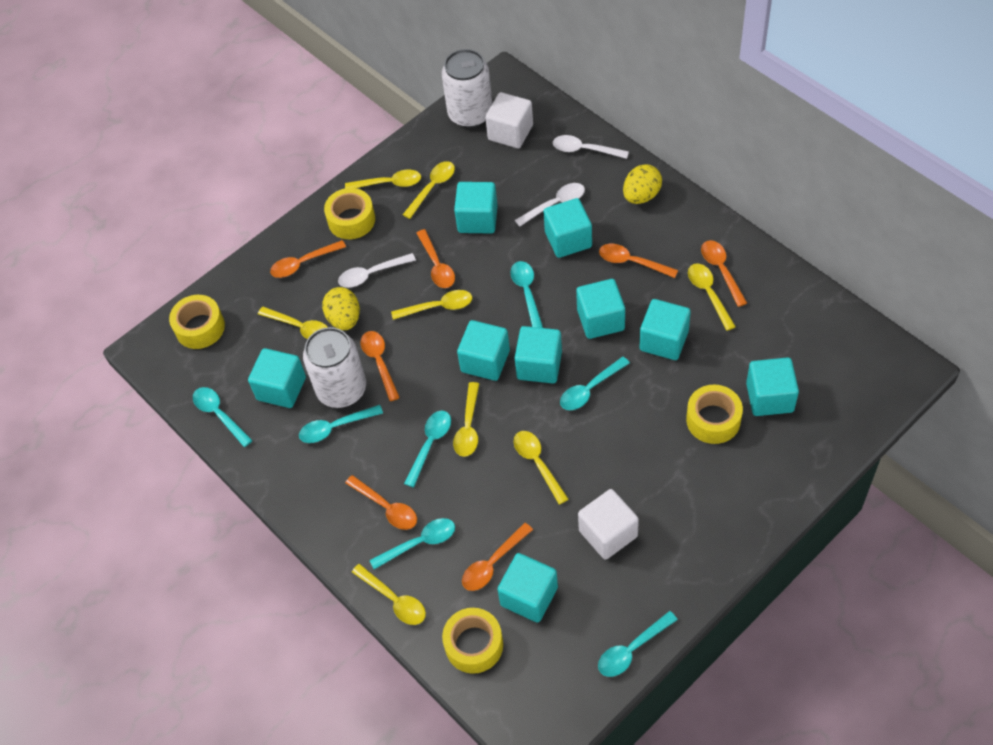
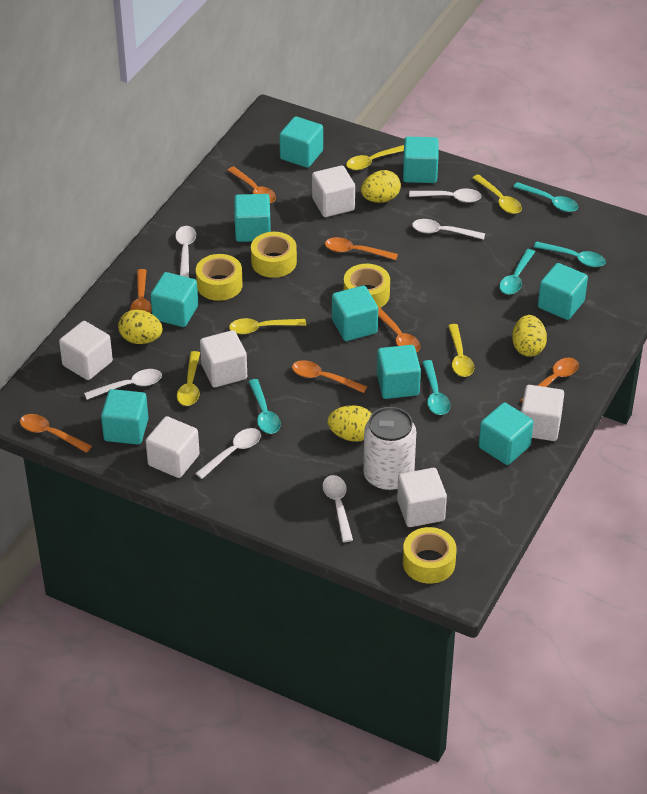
turquoise spoon: [193,387,253,447] [299,405,383,443] [369,518,455,570] [404,411,451,488] [510,261,543,328] [560,356,630,410] [598,611,678,677] = 7 -> [248,379,281,434] [422,360,450,415] [500,249,535,295] [513,182,578,212] [534,242,606,267] = 5
white can: [303,327,366,408] [442,49,492,128] = 2 -> [363,407,416,491] = 1
white cube: [485,92,533,148] [578,489,639,560] = 2 -> [59,321,113,380] [146,416,200,478] [200,330,247,387] [312,165,355,217] [397,468,447,527] [521,385,564,441] = 6
white spoon: [338,253,416,288] [515,183,585,227] [553,135,629,159] = 3 -> [84,369,162,400] [175,226,196,278] [195,428,261,479] [322,475,353,542] [409,189,482,203] [412,219,485,240] = 6
yellow egg: [322,287,360,330] [623,164,662,204] = 2 -> [118,310,163,344] [327,405,372,442] [361,170,401,203] [512,315,547,357] = 4
yellow spoon: [258,307,328,339] [345,170,421,188] [352,564,426,625] [391,290,472,320] [403,161,455,219] [453,382,479,457] [514,431,569,505] [688,264,736,331] = 8 -> [177,351,200,406] [229,318,306,334] [346,145,404,170] [448,324,474,377] [472,174,522,214] = 5

